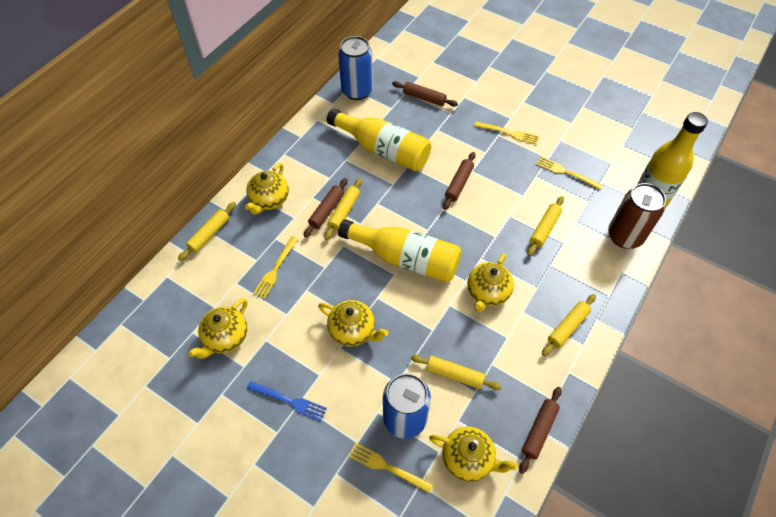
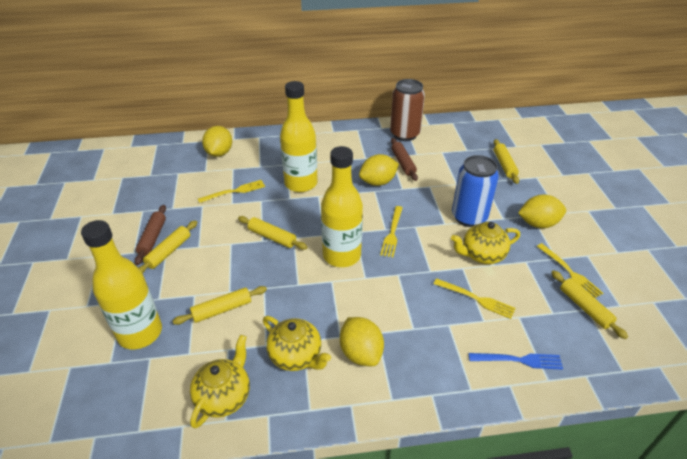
blue can: [338,36,373,100] [383,373,431,439] = 2 -> [452,155,499,227] = 1
brown rolling pin: [304,178,348,237] [392,81,458,107] [443,152,476,210] [519,387,562,474] = 4 -> [135,205,166,265] [391,138,418,181] = 2
yellow lemon: none = 0 -> [202,126,232,157] [340,317,384,366] [359,154,399,186] [518,195,566,228] = 4
yellow teapot: [188,298,248,359] [245,163,289,215] [318,300,388,347] [429,427,518,482] [467,253,514,312] = 5 -> [190,335,250,428] [263,316,331,371] [451,222,520,264] = 3

